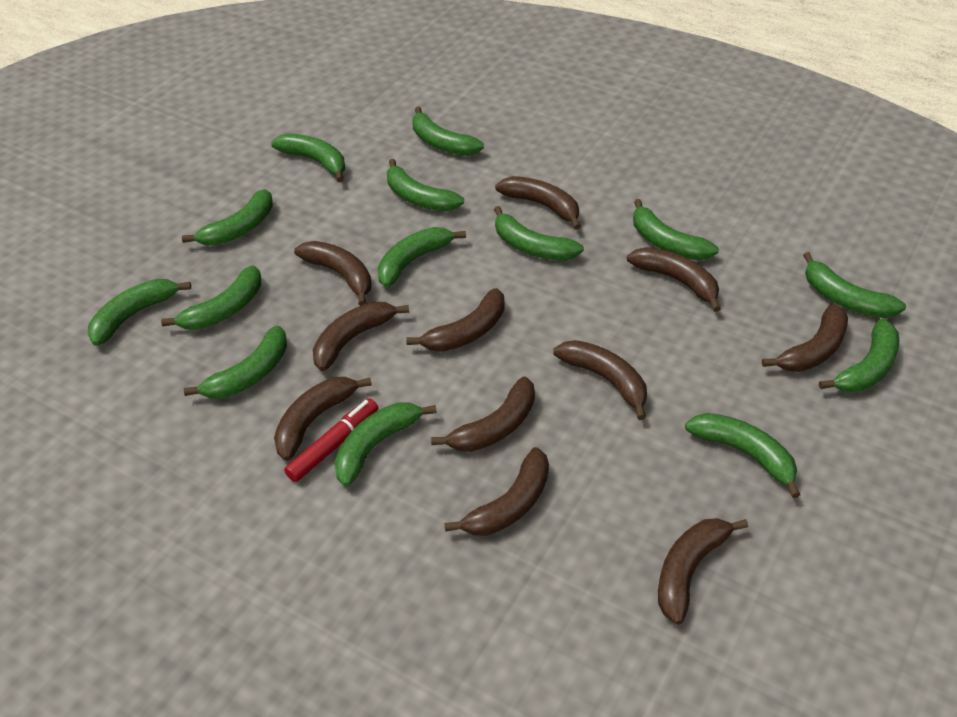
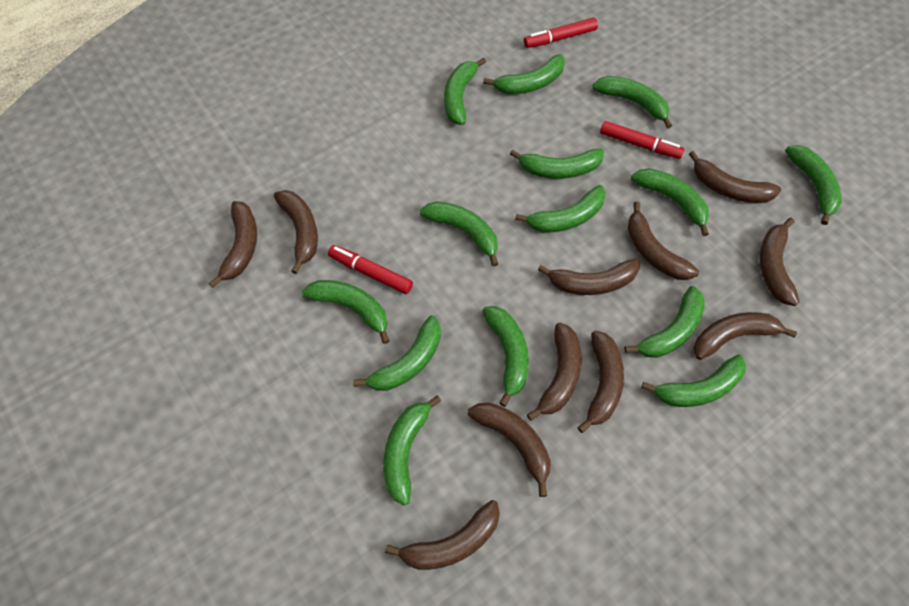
red marker: [284,399,378,482] = 1 -> [328,245,413,294] [524,18,598,48] [600,121,684,159] = 3

